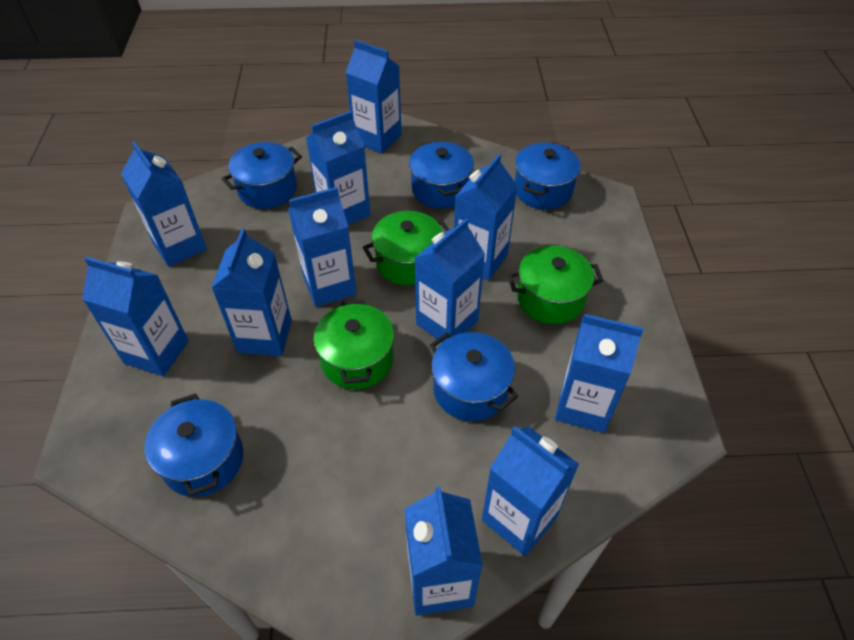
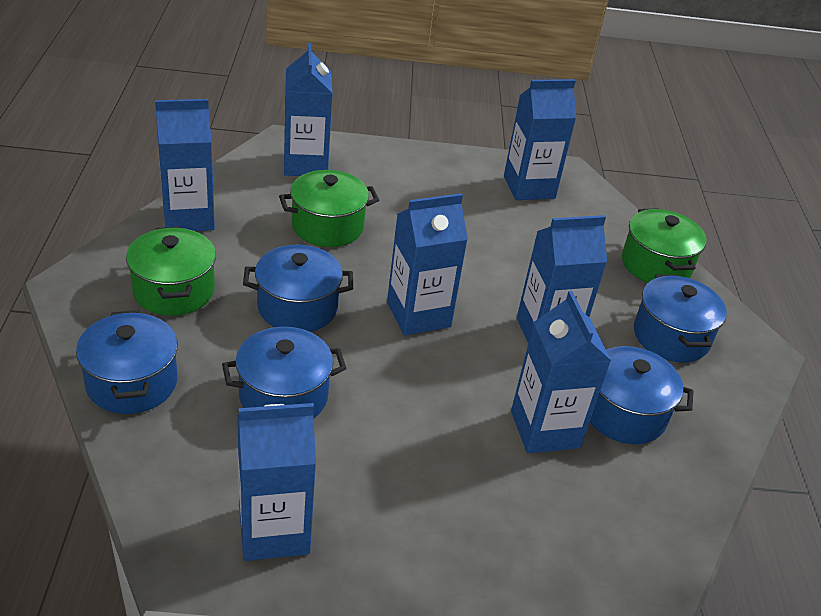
blue carton: [82,257,189,376] [121,141,207,267] [211,228,292,356] [288,187,357,307] [306,111,370,225] [346,40,402,154] [405,486,483,615] [415,218,485,343] [454,154,518,281] [482,426,579,556] [555,314,644,433] = 11 -> [155,99,215,231] [237,403,316,561] [284,43,333,176] [387,193,468,335] [504,79,576,200] [511,291,611,453] [517,215,607,343] = 7

